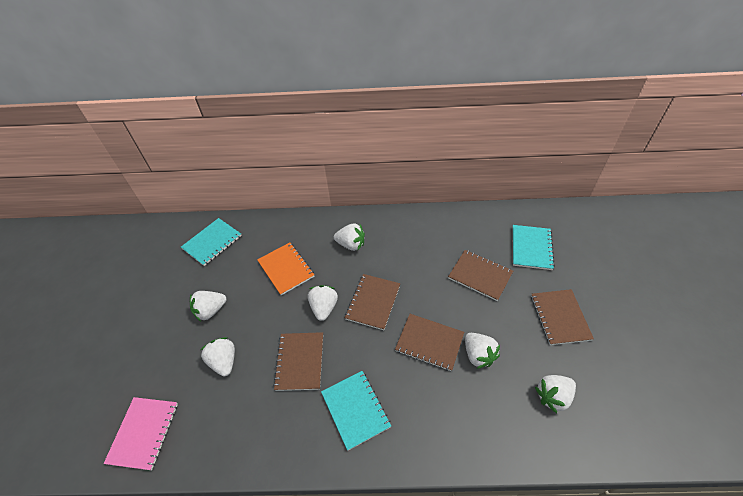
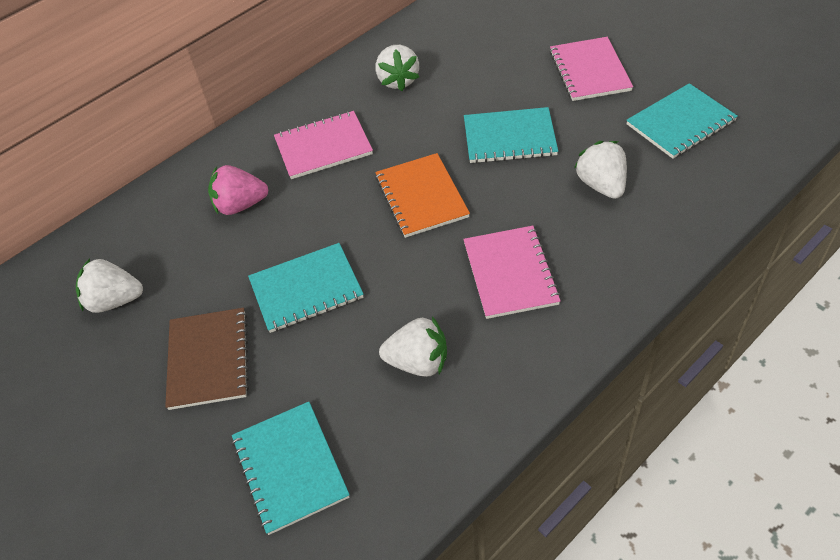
brown notebook: [273,332,323,391] [345,274,400,330] [395,314,464,371] [448,250,513,301] [531,289,594,345] = 5 -> [165,308,249,410] = 1
pink notebook: [104,397,178,471] = 1 -> [274,111,373,179] [463,226,561,319] [550,37,633,101] = 3
pink strawberry: none = 0 -> [208,165,268,215] = 1
turquoise notebook: [181,218,242,266] [321,371,391,451] [512,225,555,270] = 3 -> [232,402,350,535] [248,243,364,333] [464,107,558,163] [626,83,738,159] = 4
white strawberry: [190,291,226,321] [200,337,235,376] [308,285,338,321] [334,224,365,251] [465,333,500,369] [535,375,576,413] = 6 -> [76,259,143,313] [375,45,419,91] [379,316,447,377] [574,141,627,199] = 4

